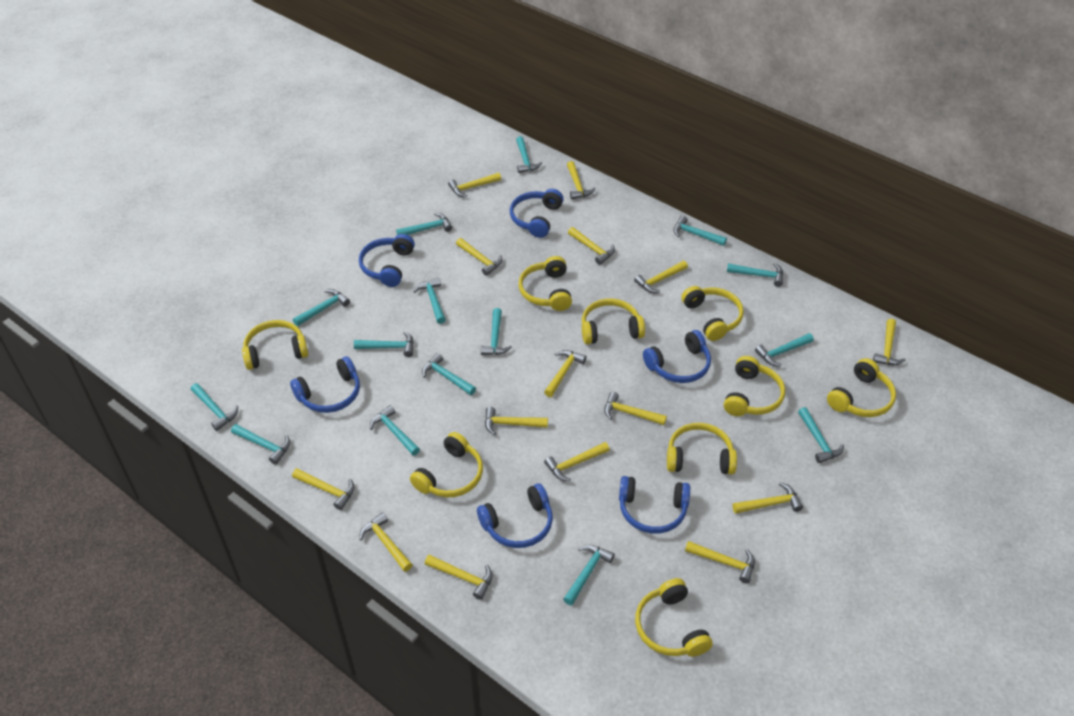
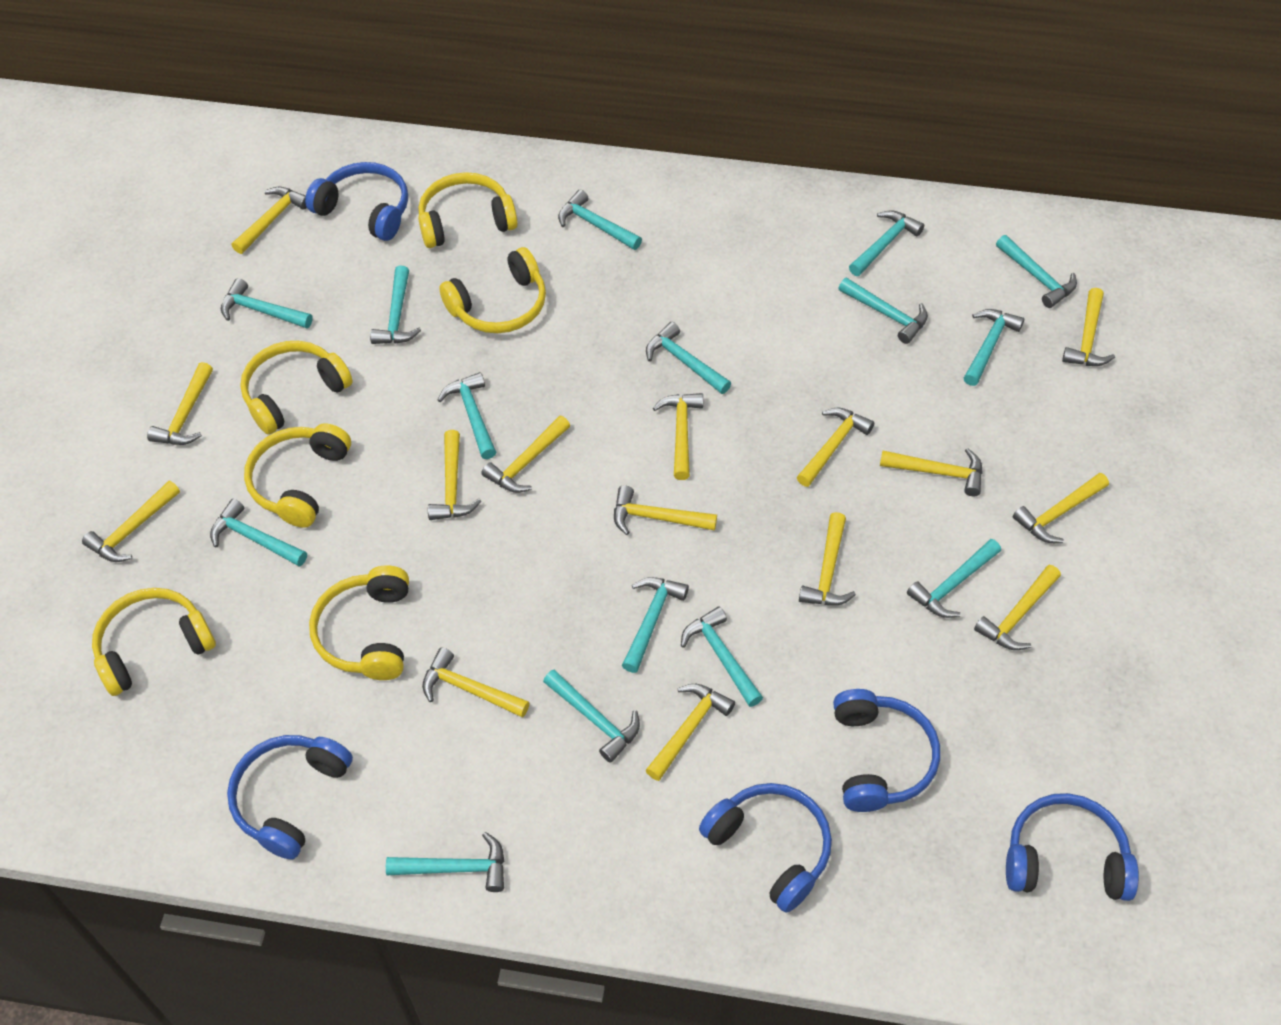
blue headphones: [290,356,360,413] [359,234,415,287] [477,484,553,548] [510,189,564,238] [619,476,690,534] [643,330,711,383] = 6 -> [227,735,353,860] [305,162,408,241] [699,783,832,913] [833,689,940,812] [1006,793,1139,901] = 5
yellow headphones: [242,320,308,370] [410,432,483,497] [519,256,572,311] [582,298,645,344] [635,578,713,657] [667,423,737,475] [681,286,744,341] [724,356,785,416] [827,358,896,417] = 9 -> [92,588,216,696] [240,341,353,434] [244,423,351,528] [309,565,409,680] [418,172,518,248] [439,247,546,333] = 6

